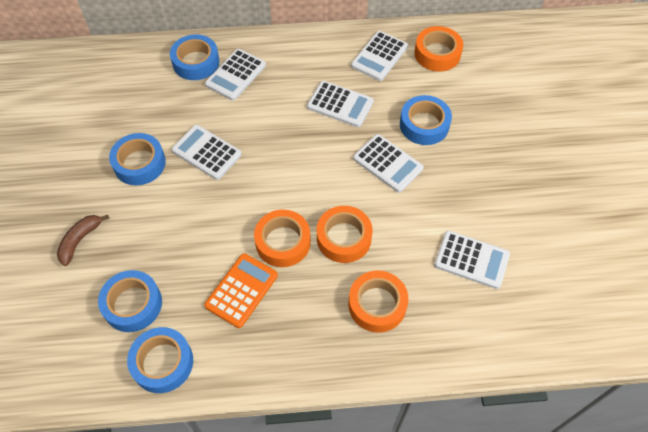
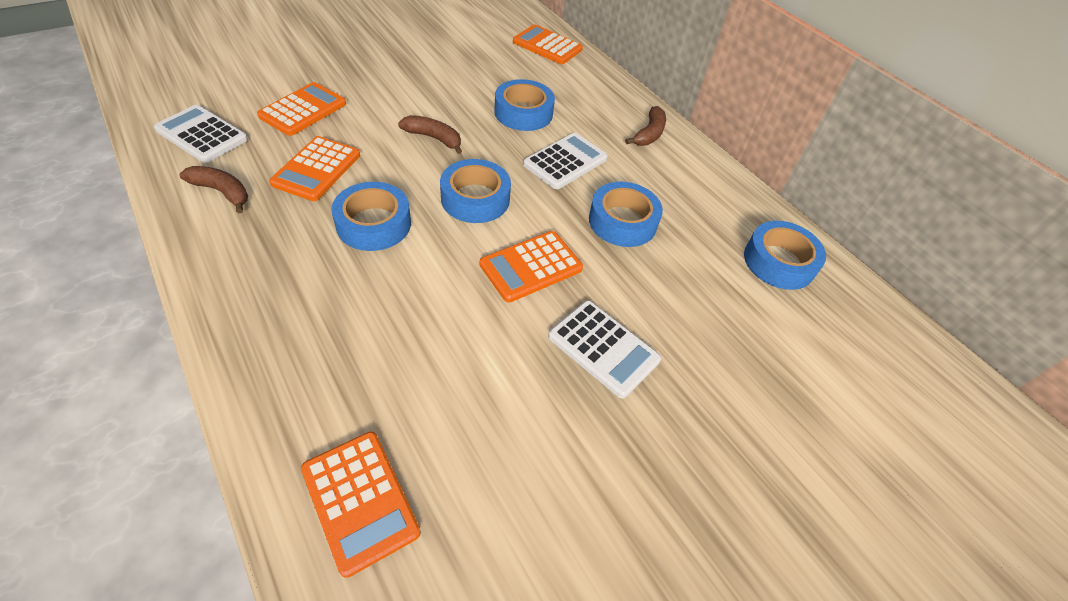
brown banana: [57,215,109,266] = 1 -> [179,166,248,213] [398,115,462,154] [625,106,666,146] = 3
orange calculator: [204,253,278,328] = 1 -> [257,82,346,136] [269,136,360,201] [301,432,421,578] [480,231,583,303] [513,25,583,64] = 5
orange tape: [254,210,311,267] [317,206,373,263] [348,271,409,333] [414,26,463,72] = 4 -> none = 0
white calculator: [172,125,242,180] [205,49,266,100] [307,81,374,127] [351,31,408,81] [353,134,424,193] [434,231,510,289] = 6 -> [154,105,248,163] [523,133,608,189] [548,301,661,398] = 3

